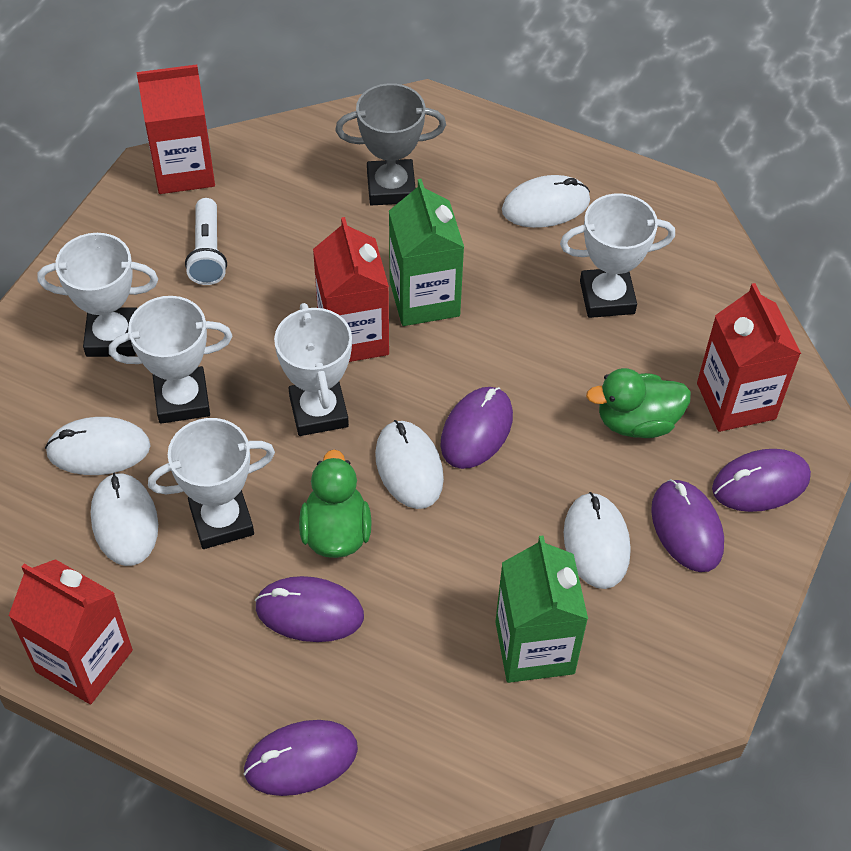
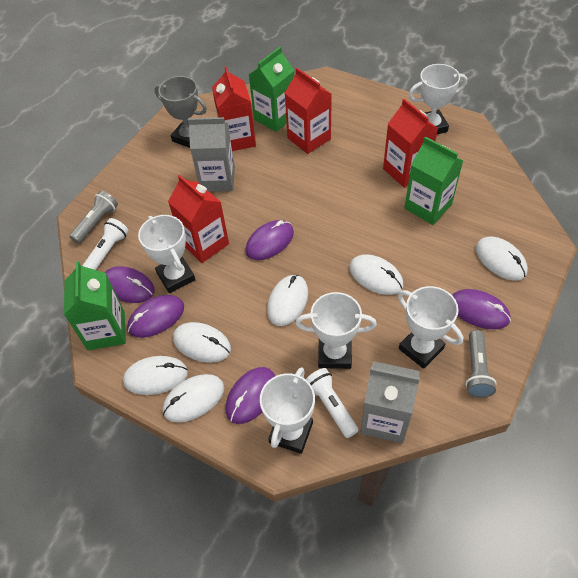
green carton: [389,179,464,326] [495,536,588,683] = 2 -> [64,261,126,350] [249,46,294,132] [404,137,463,225] = 3
green duck: [299,450,372,558] [586,368,691,438] = 2 -> none = 0
grey carton: none = 0 -> [188,117,235,192] [360,361,420,444] = 2
grey flashlight: none = 0 -> [69,191,118,244] [465,330,497,398] = 2
white flashlight: [185,198,227,285] = 1 -> [82,218,129,270] [306,368,359,438] = 2
white mouse: [45,417,151,475] [91,472,158,566] [375,420,444,509] [502,175,590,228] [564,492,631,589] = 5 -> [123,356,188,395] [163,374,224,422] [173,322,231,363] [267,275,308,326] [349,254,403,295] [476,236,528,281] = 6

